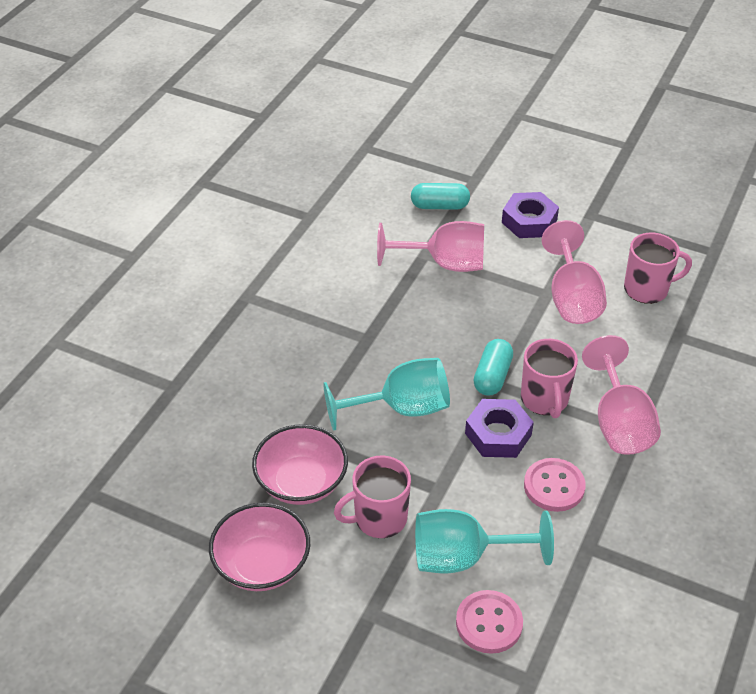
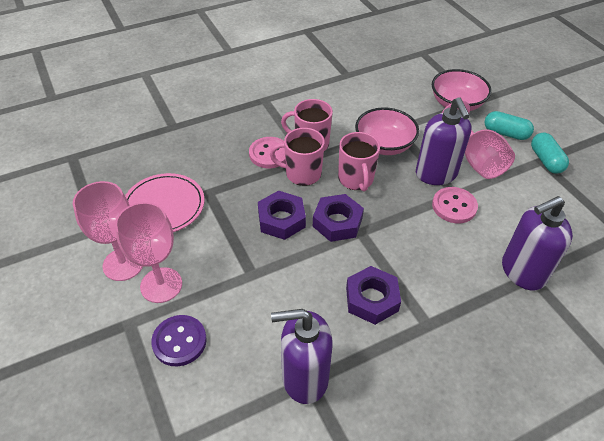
pink plate: none = 0 -> [125,173,204,232] = 1
purple button: none = 0 -> [151,315,207,366] = 1
purple nut: [465,399,534,458] [502,192,559,238] = 2 -> [258,191,306,240] [313,194,364,242] [346,266,401,325] = 3
purple soap dispenser: none = 0 -> [271,309,333,404] [416,97,472,185] [502,196,573,290] = 3
turquoise goblet: [323,358,450,431] [415,509,554,573] = 2 -> none = 0

